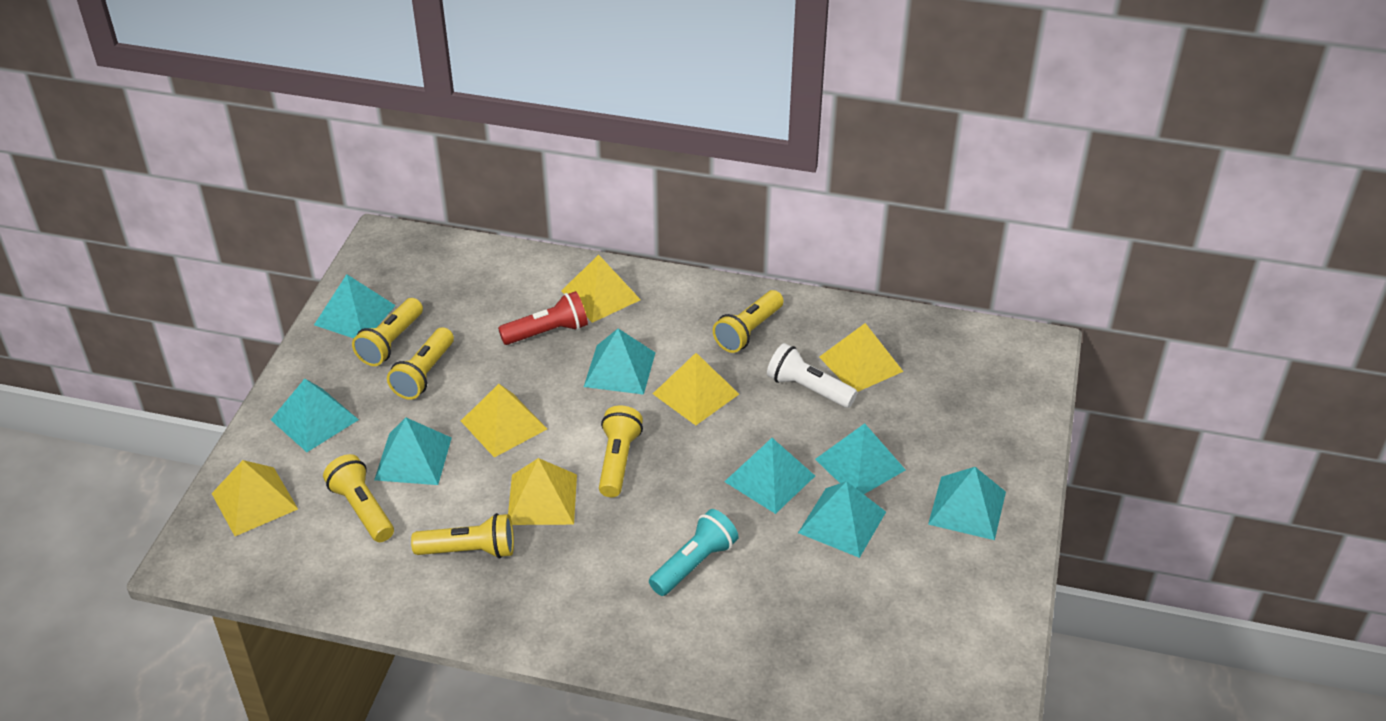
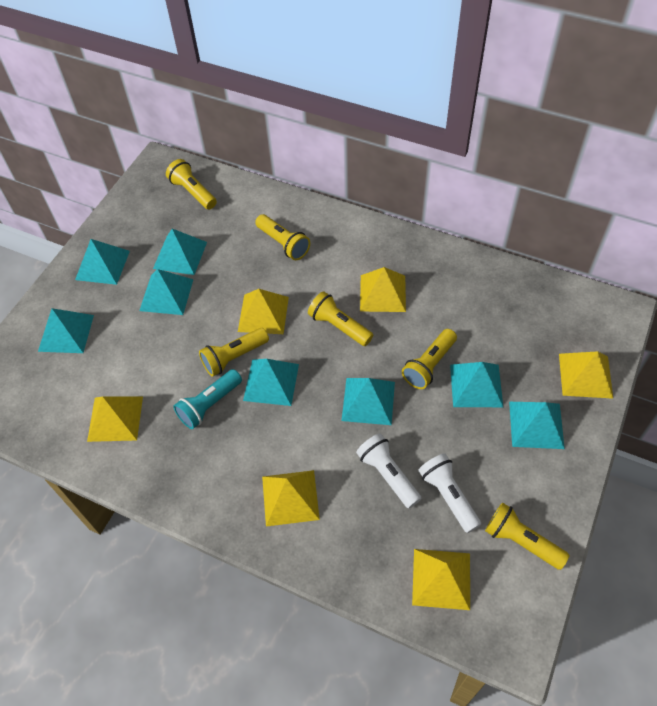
red flashlight: [498,291,588,345] = 1 -> none = 0
white flashlight: [767,343,857,408] = 1 -> [356,433,422,508] [418,453,481,533] = 2

